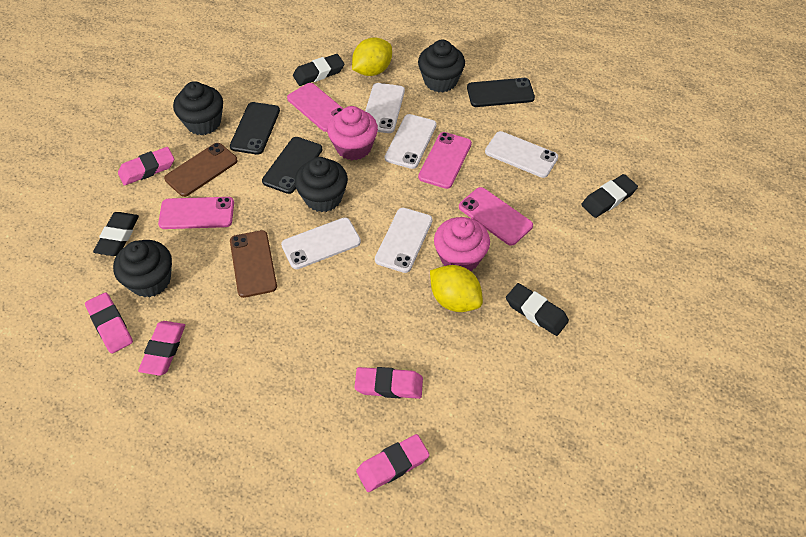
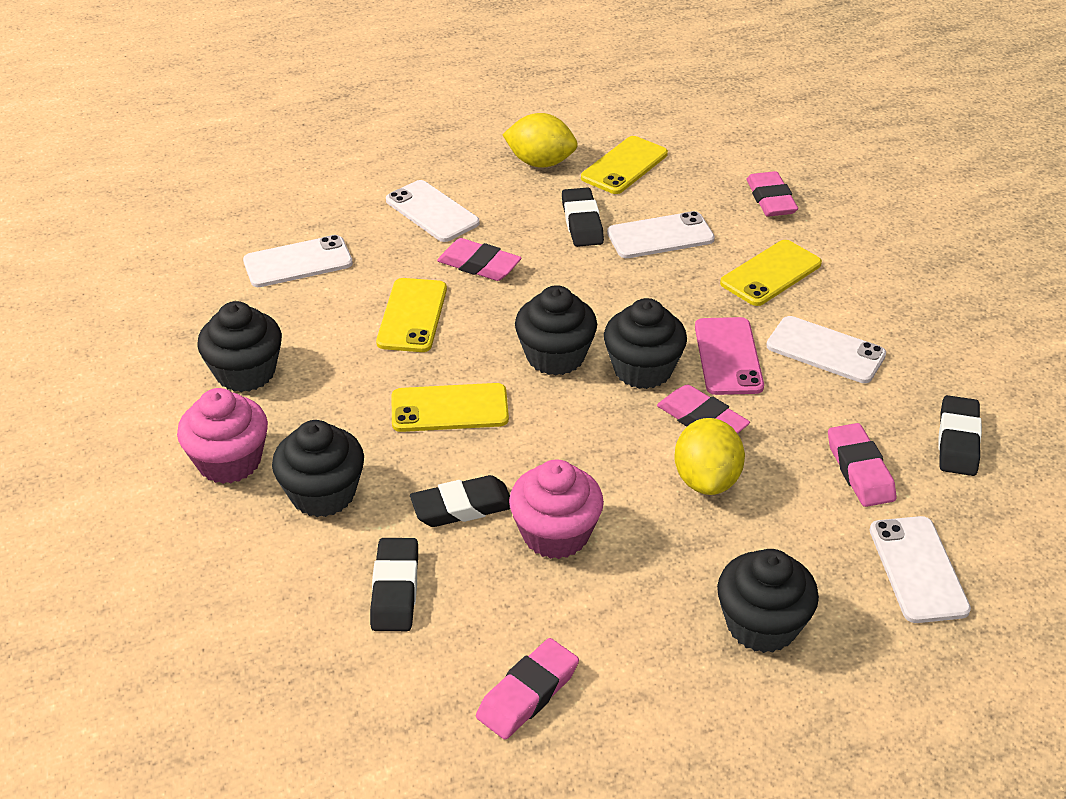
black cupcake: [113,240,172,298] [173,81,223,135] [295,157,348,212] [418,40,465,92] = 4 -> [197,301,282,392] [272,420,364,517] [515,285,597,376] [604,298,687,389] [717,549,819,653] = 5
black phone: [230,102,280,155] [262,137,323,194] [467,78,535,107] = 3 -> none = 0
brown phone: [164,143,238,197] [230,230,277,298] = 2 -> none = 0
pink phone: [158,197,234,229] [287,83,344,132] [418,132,472,189] [459,187,533,246] = 4 -> [695,317,764,395] = 1
yellow phone: none = 0 -> [376,278,447,352] [392,383,509,432] [581,136,668,194] [720,240,822,306] = 4

